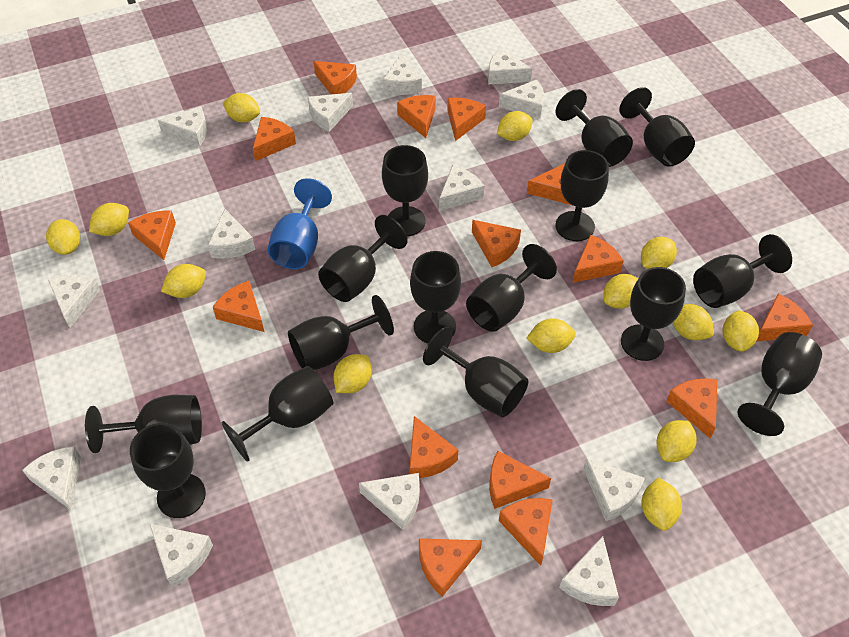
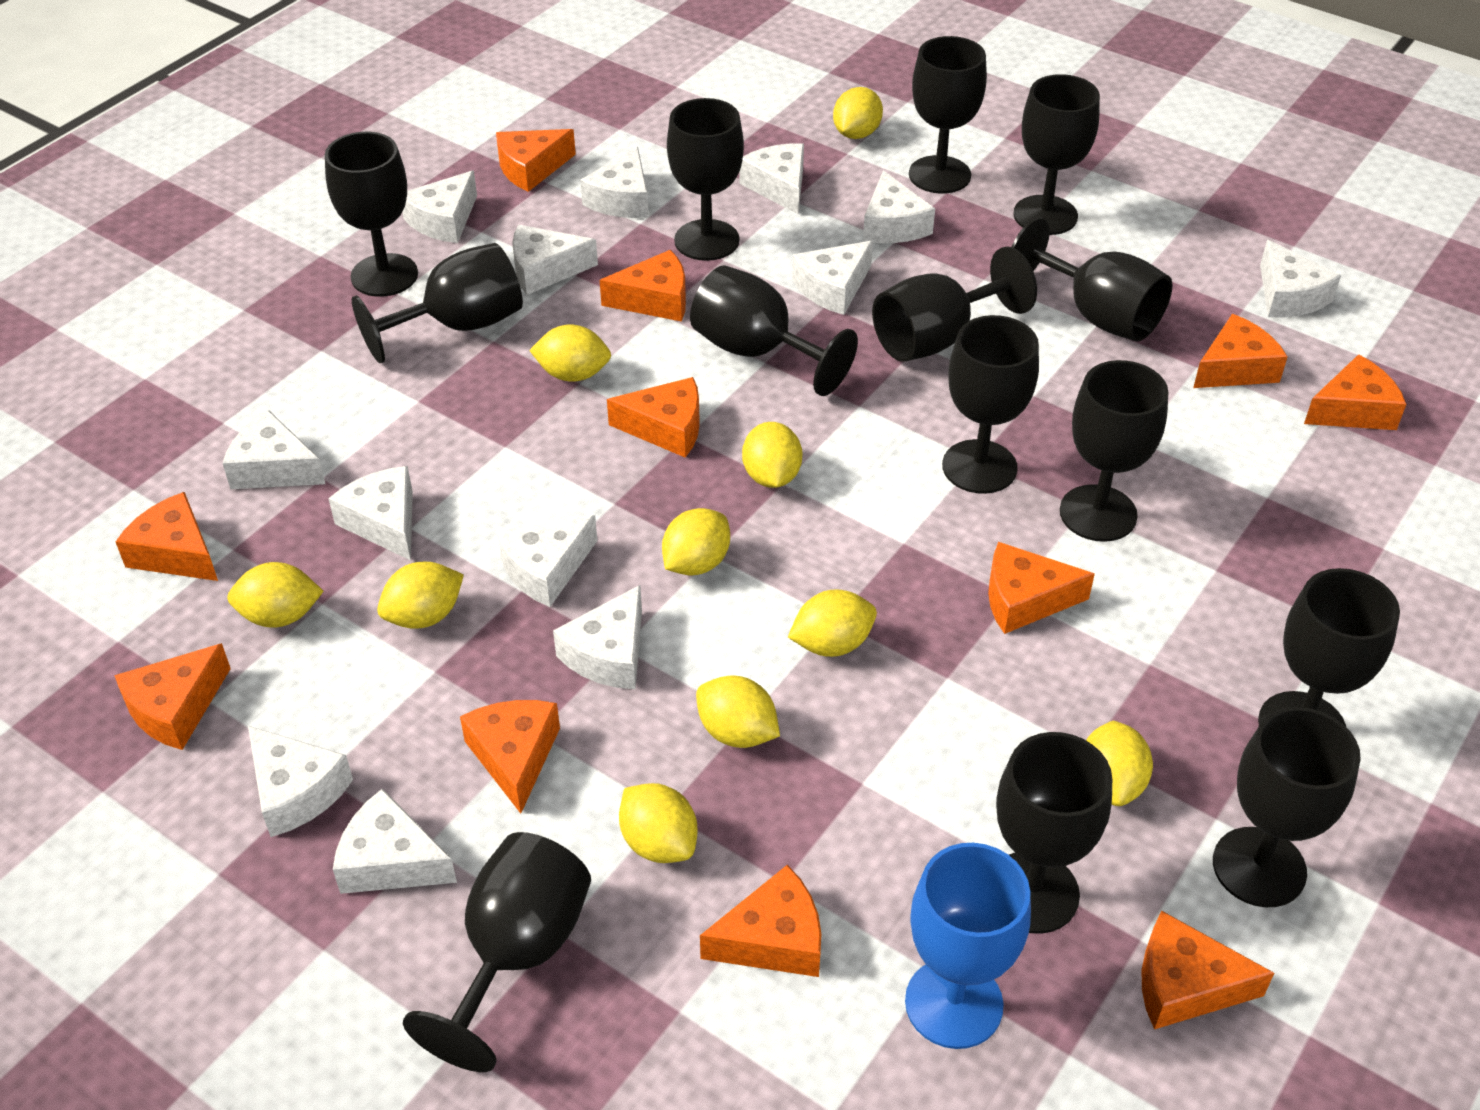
black goblet: [85,395,202,453] [130,423,206,518] [221,366,334,462] [288,295,394,370] [318,215,408,302] [382,145,428,236] [410,251,461,343] [423,327,528,417] [466,244,557,332] [555,89,633,167] [556,150,609,241] [619,87,695,167] [621,267,686,361] [693,234,792,308] [738,332,822,436] = 15 -> [325,132,418,297] [352,243,523,363] [403,832,591,1072] [667,98,744,261] [690,265,858,396] [872,246,1037,362] [909,36,987,194] [942,315,1039,494] [996,732,1113,934] [1012,218,1172,342] [1013,74,1100,235] [1060,360,1168,542] [1213,707,1361,907] [1258,568,1400,727] = 14
orange cheese: [128,210,176,260] [213,281,264,332] [253,117,296,161] [314,61,357,94] [397,95,436,138] [410,416,458,478] [419,539,482,597] [447,98,486,141] [472,220,521,267] [489,451,551,509] [499,498,553,566] [527,163,571,205] [572,235,623,283] [666,378,717,438] [757,293,813,341] = 15 -> [114,643,231,750] [115,492,218,581] [460,700,560,814] [496,129,576,192] [600,250,686,322] [607,377,700,458] [700,865,821,977] [988,542,1095,634] [1142,910,1274,1029] [1193,314,1288,388] [1304,354,1406,430] = 11
yellow lemon: [46,219,80,255] [89,203,129,236] [161,264,206,298] [223,93,260,122] [333,354,372,393] [497,111,533,141] [527,318,576,353] [603,274,638,309] [641,237,677,269] [642,478,682,531] [657,420,697,462] [673,304,714,340] [723,310,759,352] = 13 -> [227,562,324,628] [377,562,464,629] [529,324,611,381] [619,783,698,863] [662,508,730,575] [696,676,780,748] [742,422,802,488] [788,589,877,657] [833,87,883,139] [1086,721,1153,806] = 10

